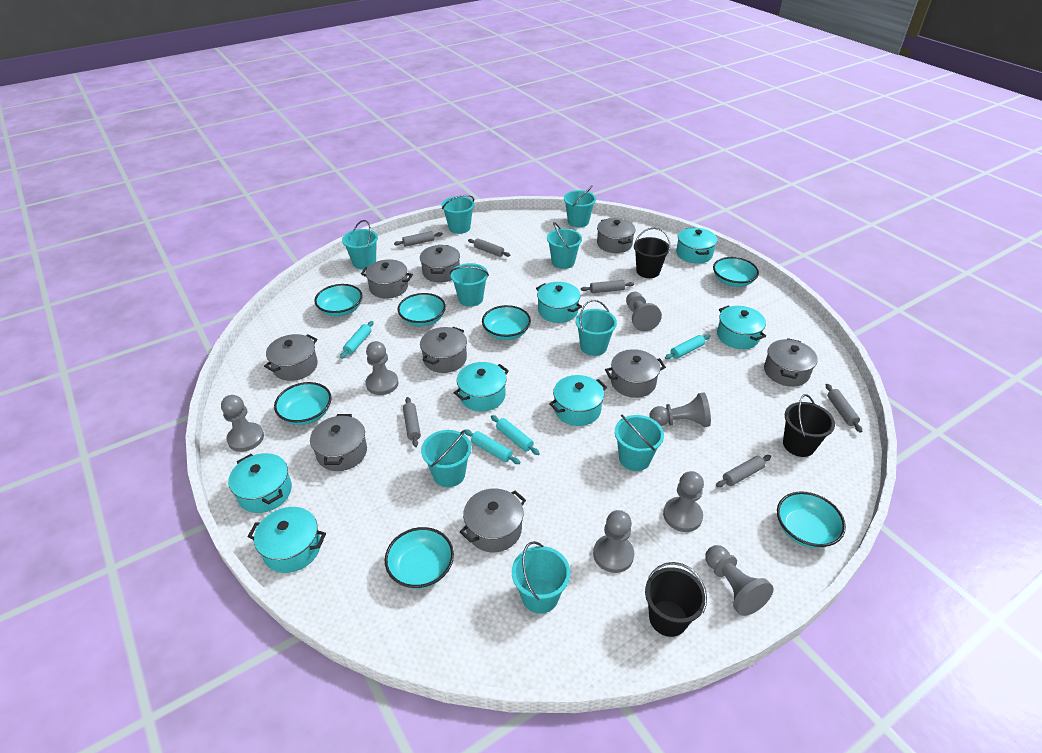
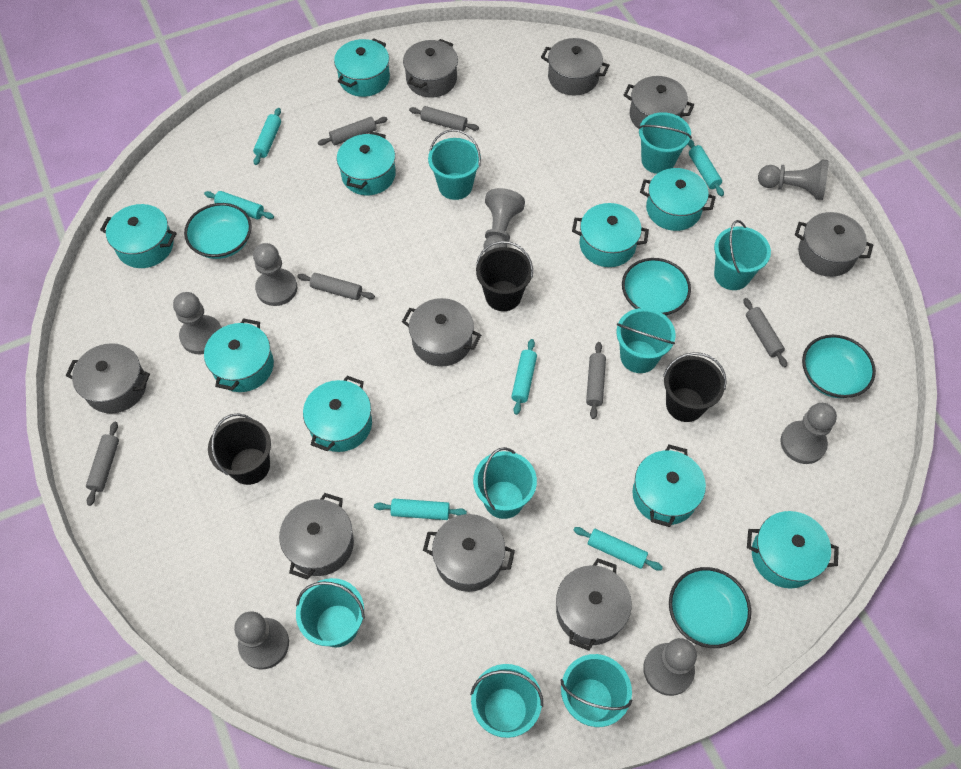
turquoise bowl: [274,382,332,425] [314,284,363,317] [385,527,454,589] [398,293,446,327] [482,305,531,340] [713,257,759,287] [777,491,846,548] = 7 -> [184,203,252,259] [622,258,691,316] [669,567,751,648] [802,335,876,398] = 4
turquoise bucket: [342,220,378,269] [421,430,471,487] [441,195,475,234] [450,263,489,307] [512,541,570,614] [547,222,582,269] [564,185,596,227] [576,300,617,356] [615,414,664,471] = 9 -> [296,578,365,648] [428,129,481,200] [470,664,543,738] [473,447,537,519] [561,654,632,727] [616,308,675,373] [638,112,692,174] [714,220,771,290] = 8
turquoise pot: [228,453,292,513] [248,507,326,573] [454,362,509,412] [536,282,582,323] [549,375,607,426] [676,228,717,264] [717,305,766,349] = 7 -> [100,204,177,268] [204,318,274,392] [303,376,372,452] [334,38,390,97] [337,132,396,195] [572,203,649,267] [633,445,706,527] [640,168,716,231] [747,511,839,589] = 9
turquoise rolling pin: [340,321,374,359] [465,429,520,464] [491,415,540,455] [665,335,710,359] = 4 -> [204,191,274,219] [253,108,281,165] [374,499,467,520] [511,339,537,415] [574,527,663,570] [688,139,724,196] = 6

